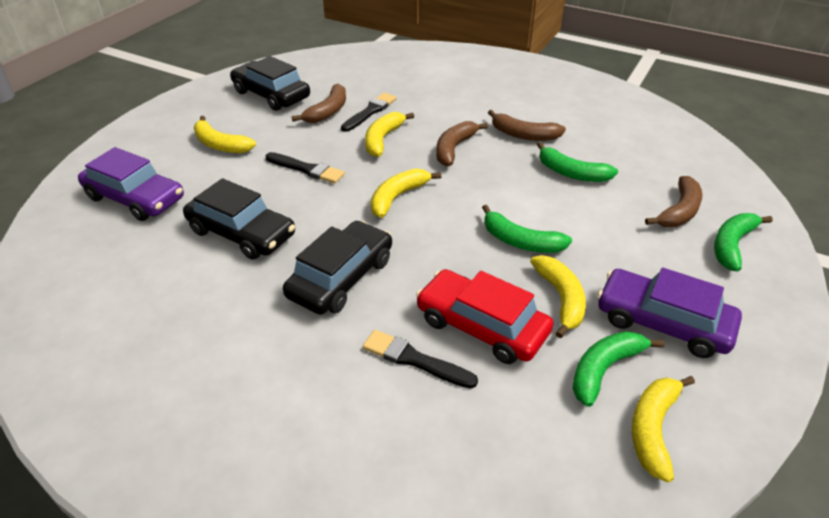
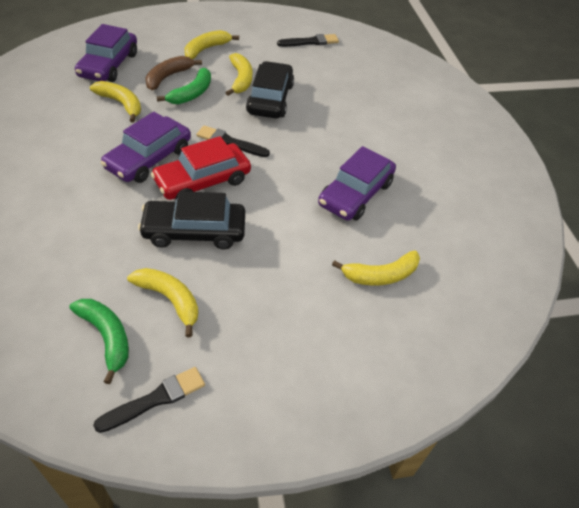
black car: [183,178,295,260] [230,56,310,111] [283,221,392,315] = 3 -> [138,191,245,250] [246,61,294,118] = 2
brown banana: [292,84,346,123] [436,121,488,166] [488,110,566,141] [645,176,702,227] = 4 -> [145,56,202,90] = 1
green banana: [482,205,572,253] [537,142,618,182] [572,331,665,407] [714,213,773,272] = 4 -> [69,299,129,384] [157,68,211,104] = 2
purple car: [78,147,184,221] [597,268,742,358] = 2 -> [75,24,137,82] [101,112,191,183] [318,146,396,221] = 3

